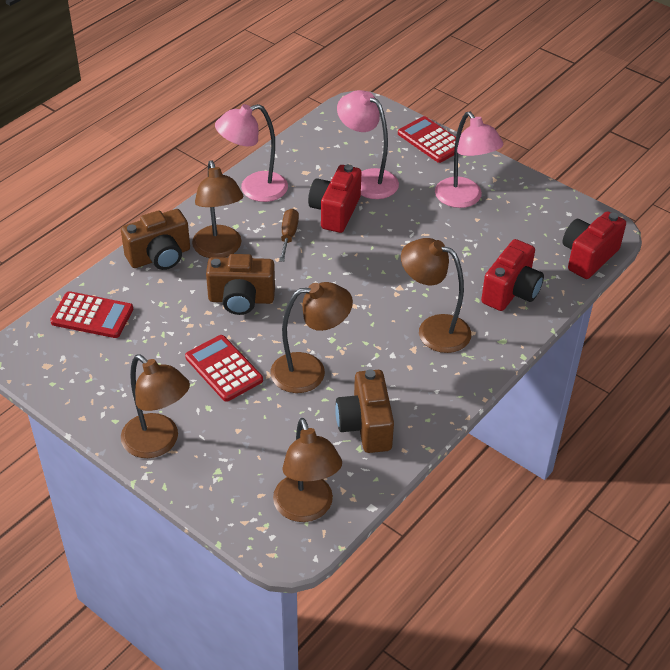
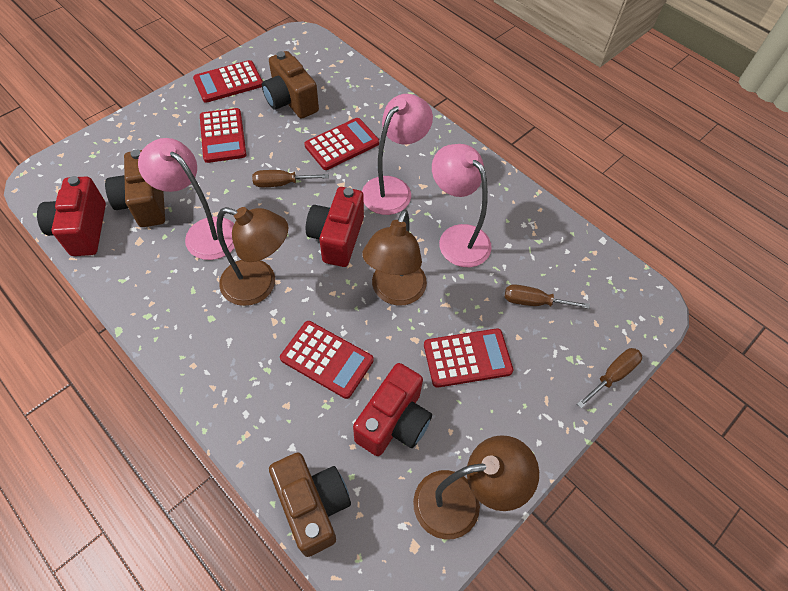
brown lamp: [121,355,190,458] [192,160,243,258] [270,282,353,393] [273,418,342,522] [401,238,471,353] = 5 -> [217,207,288,306] [363,209,427,306] [413,435,539,540] = 3
brown screwdriver: [279,208,299,262] = 1 -> [252,170,329,187] [505,284,590,309] [577,348,642,408] = 3
red calculator: [50,291,133,338] [185,335,263,402] [398,116,456,163] = 3 -> [193,60,263,103] [200,108,246,163] [280,321,374,399] [304,118,379,170] [424,328,514,388] = 5

